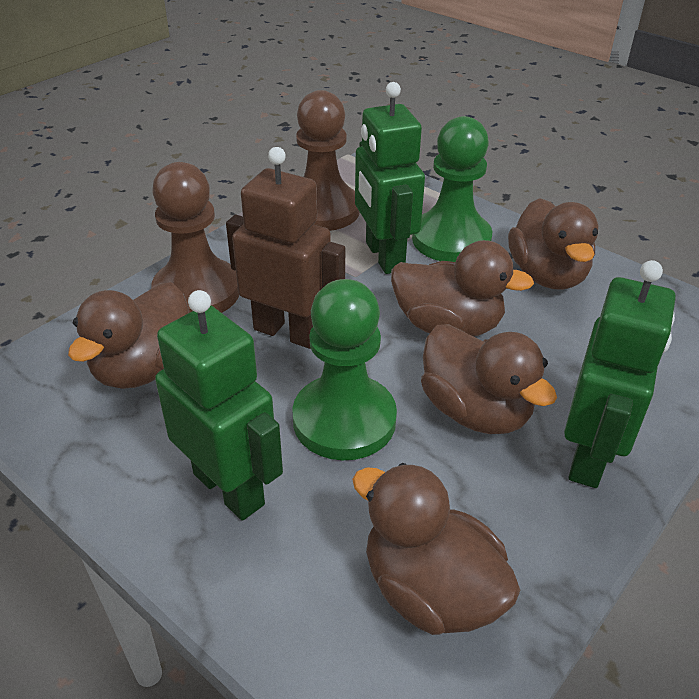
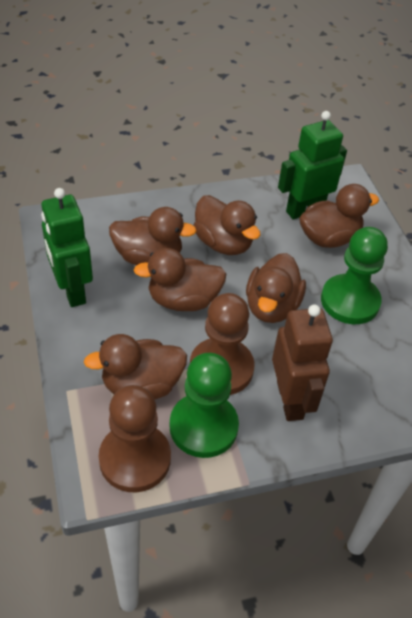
brown duck: [68,282,189,389] [352,463,521,635] [391,240,534,337] [421,324,557,434] [508,198,598,290] = 5 -> [83,334,187,400] [109,207,197,265] [133,248,226,311] [193,195,261,255] [246,253,306,323] [299,184,379,248] = 6
green robot: [155,290,283,521] [355,82,425,274] [564,260,676,488] = 3 -> [41,188,93,307] [278,111,347,219] = 2

